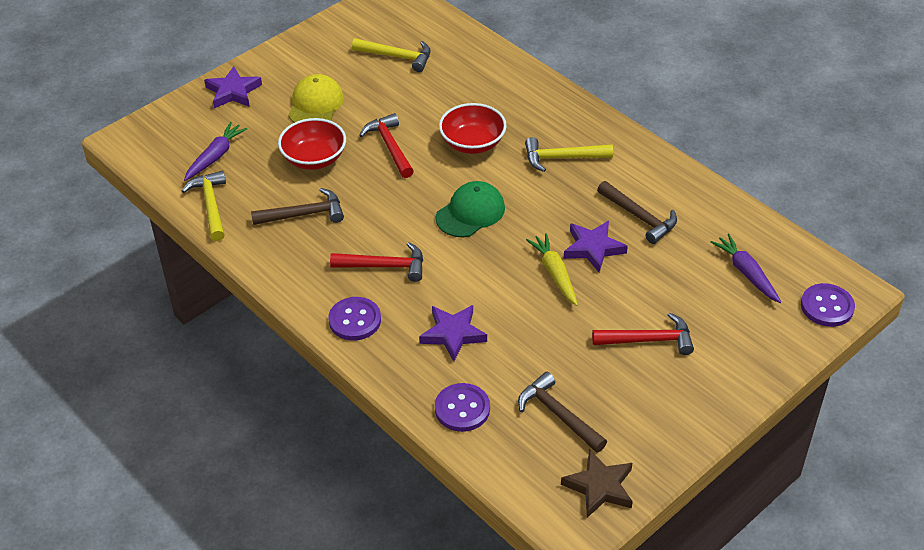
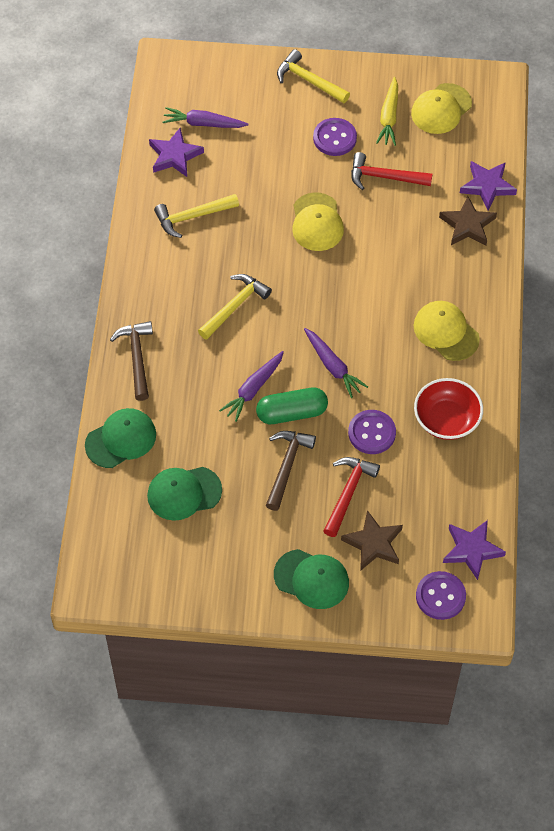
brown hammer: [251,188,344,225] [518,372,607,453] [597,181,677,244] = 3 -> [110,321,153,401] [266,431,316,511] = 2
brown star: [561,449,633,518] = 1 -> [341,510,403,571] [439,196,497,246] = 2
green cap: [436,181,505,237] = 1 -> [85,408,156,468] [147,467,222,521] [274,549,349,609] = 3
green capsule: none = 0 -> [256,387,328,424] = 1
purple carrot: [184,122,247,181] [711,234,781,303] = 2 -> [163,107,249,128] [219,351,284,422] [304,328,368,398] = 3
red bowl: [278,118,346,170] [439,103,507,154] = 2 -> [414,378,483,440] = 1
red hammer: [330,242,423,282] [359,113,414,178] [592,312,694,355] = 3 -> [323,457,380,537] [351,152,432,190] = 2
yellow cap: [288,74,344,123] = 1 -> [292,192,344,251] [411,83,472,134] [414,301,480,361] = 3

